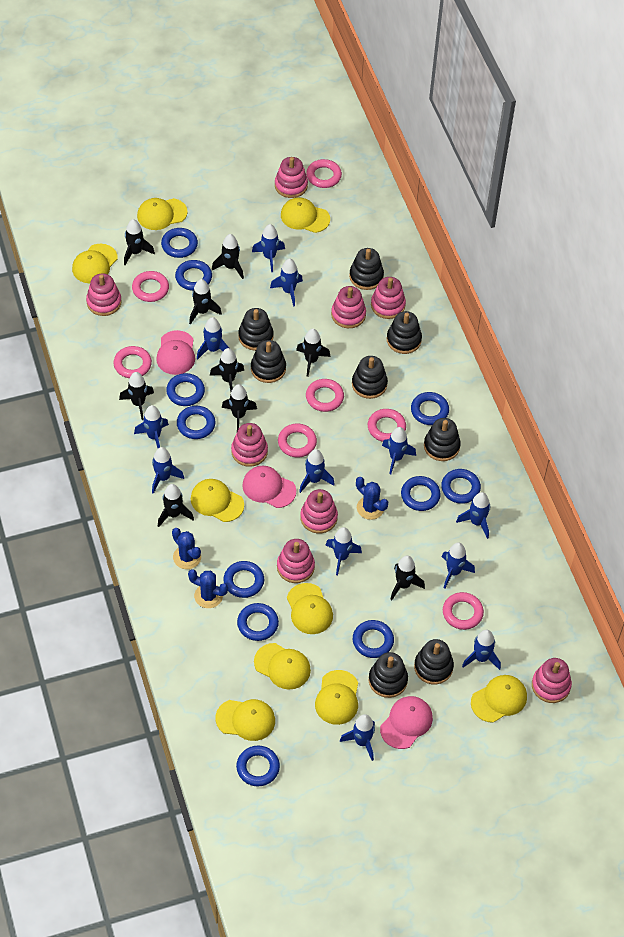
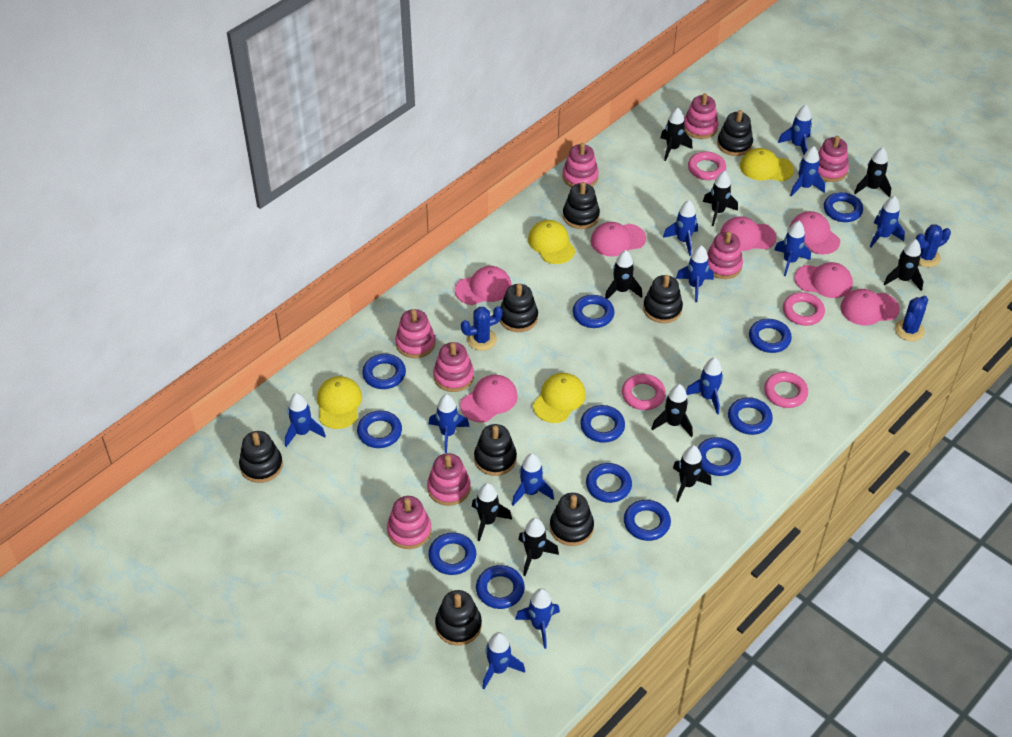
blue ring: [161,228,198,258] [166,373,205,406] [175,260,212,291] [177,406,216,439] [223,561,264,598] [236,746,280,787] [237,603,279,641] [353,620,394,658] [401,476,441,511] [411,392,449,425] [441,469,481,504] = 11 -> [357,411,402,448] [362,354,406,389] [428,532,476,575] [476,565,525,609] [573,295,615,328] [580,405,625,443] [586,463,632,503] [624,500,671,541] [698,437,741,476] [728,397,773,435] [749,319,792,353] [824,192,863,222] = 12
pink cap: [156,330,195,375] [242,466,296,508] [380,696,433,749] = 3 -> [455,266,512,305] [460,375,518,423] [591,222,646,257] [720,216,777,251] [789,211,840,255] [794,262,853,298] [840,289,900,325] = 7
pink ring: [114,346,152,378] [132,271,169,302] [278,424,317,457] [306,159,342,188] [306,379,344,412] [368,409,406,442] [443,592,484,630] = 7 -> [622,374,666,410] [688,152,726,180] [764,372,808,408] [783,292,825,326] = 4
yellow cap: [72,244,118,284] [137,198,188,230] [191,479,244,522] [216,699,275,741] [254,643,311,690] [281,197,330,233] [287,583,333,634] [315,670,358,725] [471,675,527,723] = 9 -> [317,376,362,429] [528,220,576,264] [533,373,586,423] [740,148,794,181] = 4

